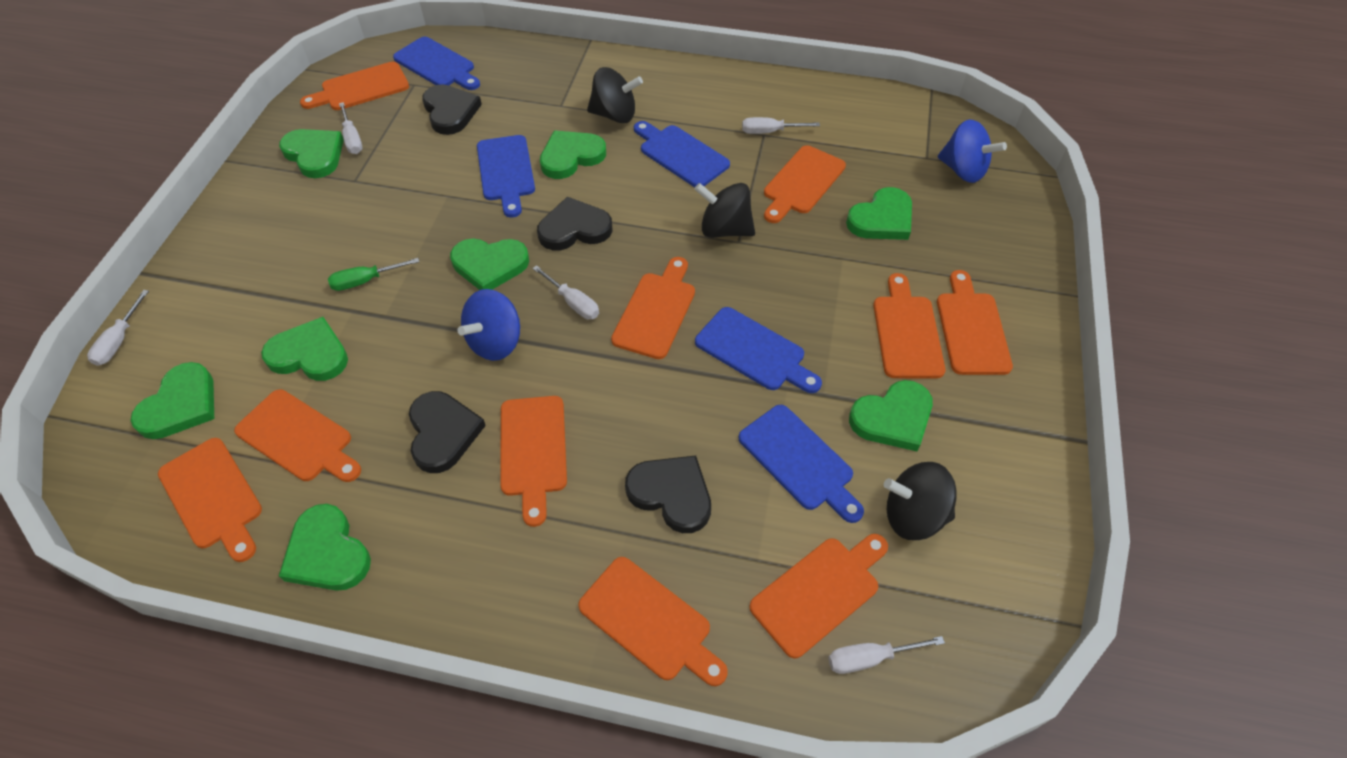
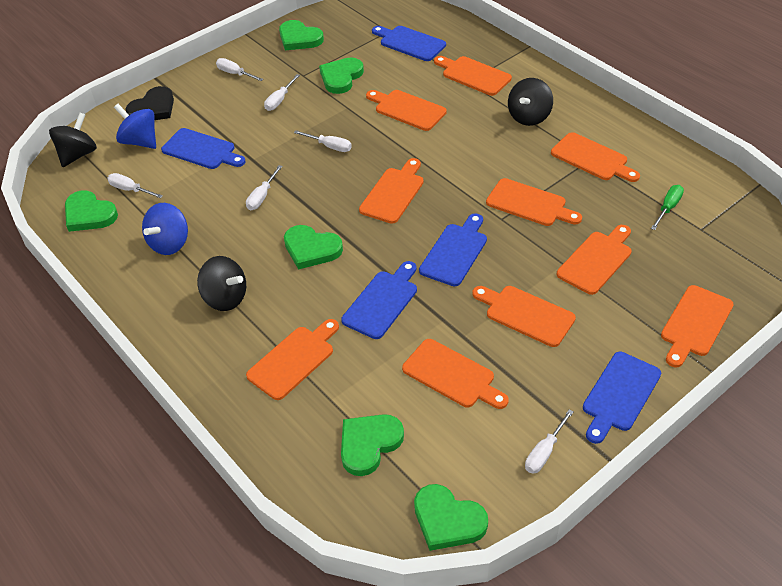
black heart: [409,391,486,473] [422,85,482,135] [537,197,612,250] [625,455,711,533] = 4 -> [126,86,174,120] = 1
green heart: [130,362,214,439] [261,317,348,381] [279,129,344,178] [279,504,371,591] [450,238,529,290] [540,131,606,179] [846,187,912,240] [849,380,933,451] = 8 -> [65,190,118,232] [279,20,324,50] [284,225,343,270] [319,57,364,94] [341,414,404,476] [414,484,488,551] = 6
white screwdriver: [87,290,149,366] [339,102,363,154] [532,265,599,319] [742,117,820,134] [828,636,945,674] = 5 -> [107,173,163,198] [216,58,263,81] [246,165,282,210] [264,74,300,111] [294,130,352,152] [525,409,574,474] = 6

